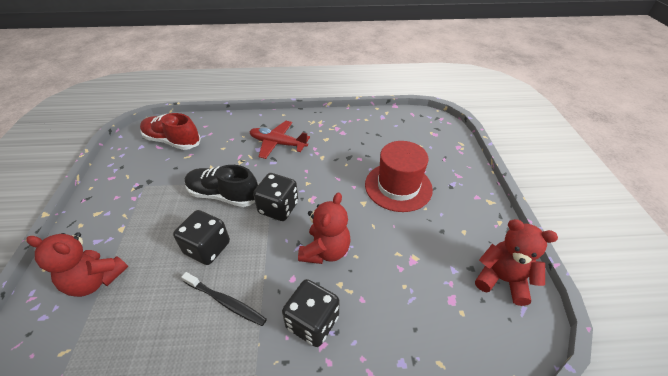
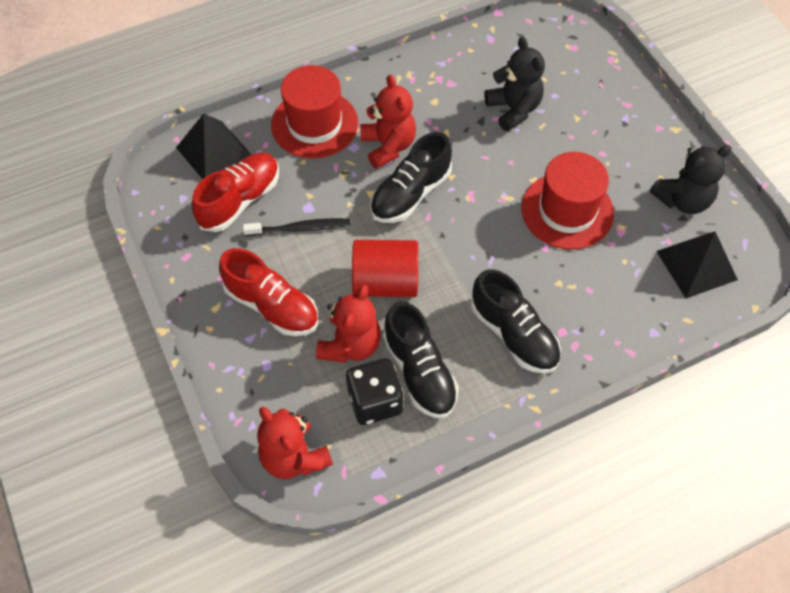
black dice: [173,210,230,265] [253,173,298,221] [282,279,339,347] = 3 -> [346,358,404,425] = 1
black pyramid: none = 0 -> [176,113,251,179] [656,232,738,298] = 2
black shoe: [185,165,258,207] = 1 -> [370,132,452,223] [383,301,459,418] [470,269,561,374] = 3
black teddy bear: none = 0 -> [485,37,545,131] [650,145,732,214] = 2
red cylinder: none = 0 -> [352,240,418,297] = 1
red hat: [365,141,433,212] = 1 -> [271,65,358,159] [521,152,614,250] = 2
red plane: [250,121,310,159] = 1 -> none = 0
red shoe: [140,113,201,150] = 1 -> [192,153,279,232] [219,248,318,336] = 2

